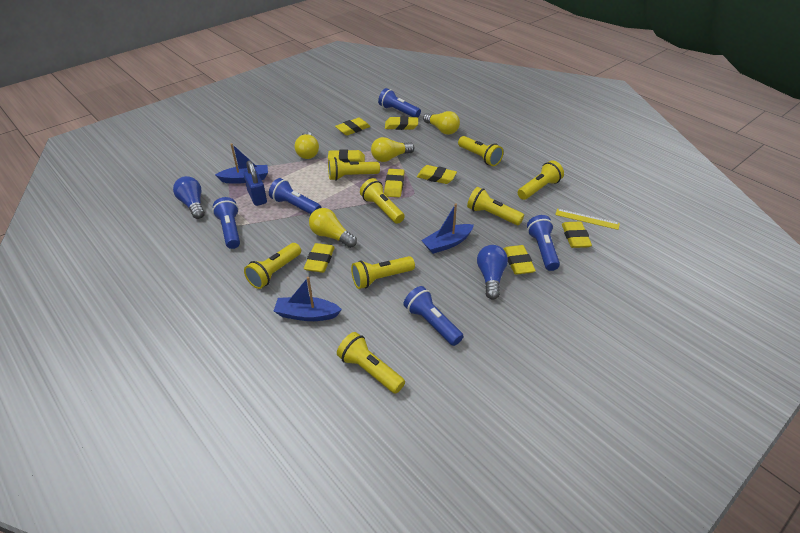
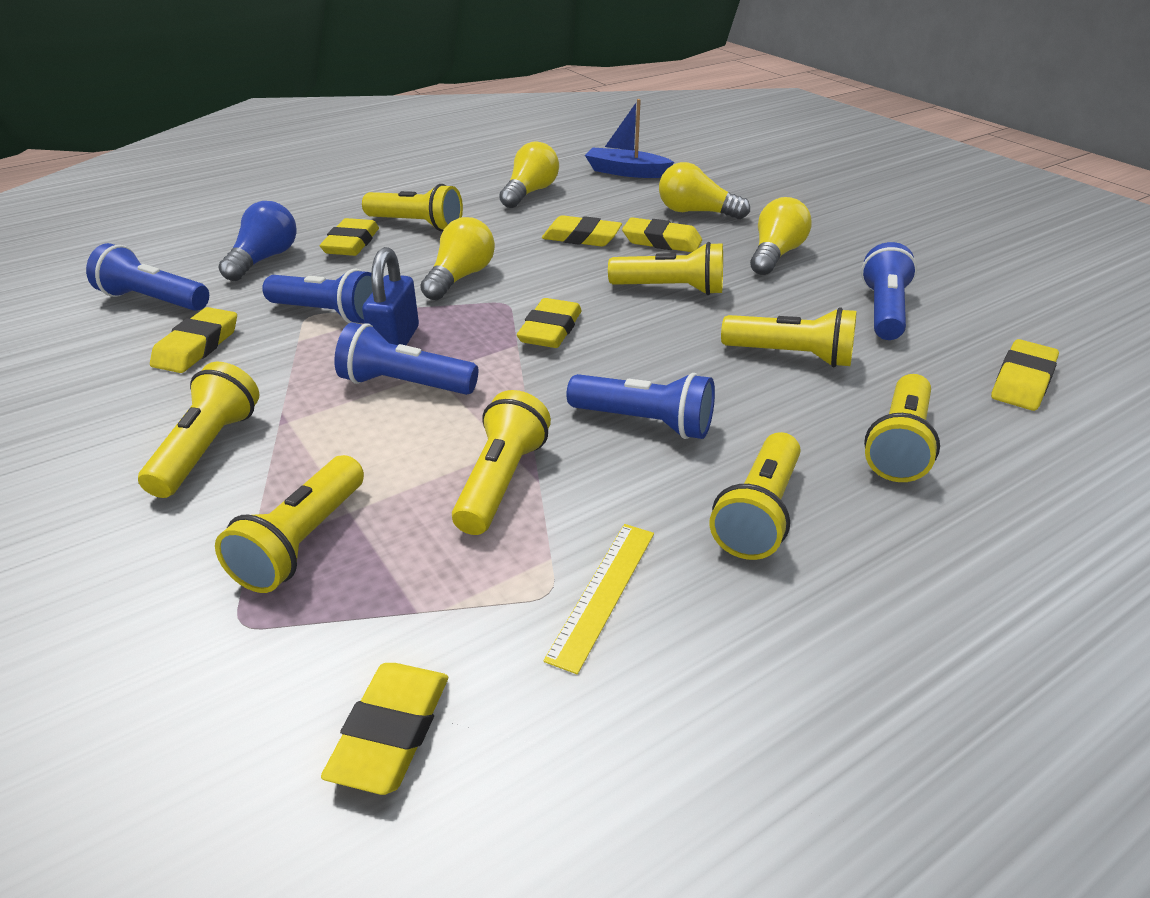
blue boat: [215,143,268,184] [274,277,342,321] [421,203,474,254] = 3 -> [585,99,674,178] = 1
blue light bulb: [173,176,205,219] [477,245,508,300] = 2 -> [218,201,297,281] = 1
yellow eraser: [304,243,335,273] [328,149,365,162] [335,118,370,135] [384,169,404,197] [385,116,418,130] [417,165,457,184] [503,245,536,275] [562,222,592,248] = 8 -> [150,307,237,373] [320,218,379,256] [321,663,448,795] [517,298,582,348] [542,215,622,247] [622,217,702,252] [991,339,1059,411] = 7

